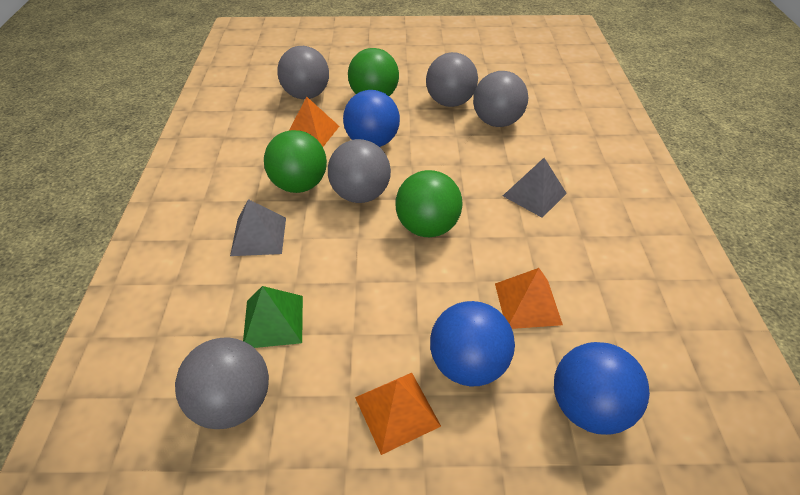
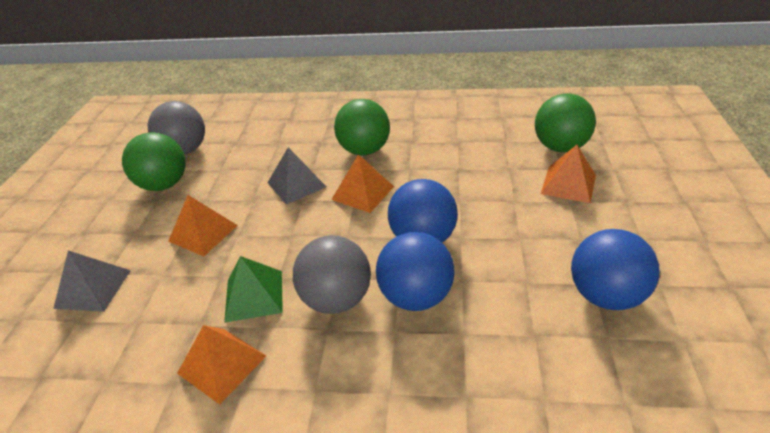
grey ball: [175,338,269,429] [277,46,329,99] [328,139,391,203] [426,52,478,107] [473,71,528,127] = 5 -> [148,101,205,155] [293,235,371,314] = 2
orange pyramid: [289,97,339,147] [355,373,441,455] [495,268,563,329] = 3 -> [168,195,238,256] [177,325,266,404] [331,154,394,213] [541,145,596,203] = 4

